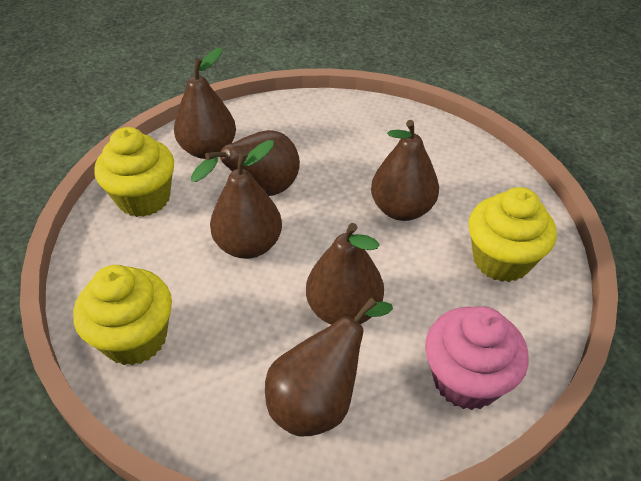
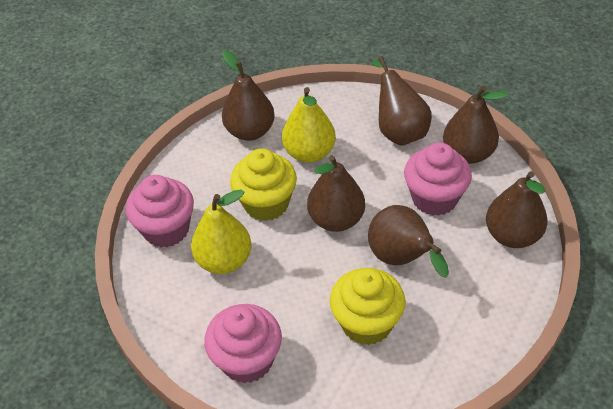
pink cupcake: [425,306,528,410] = 1 -> [126,175,194,247] [204,304,282,383] [404,143,472,216] = 3
yellow cupcake: [73,265,172,365] [94,127,174,217] [469,187,557,282] = 3 -> [230,148,297,221] [330,268,405,345] = 2
yellow pear: none = 0 -> [191,189,251,274] [282,87,336,163] = 2

